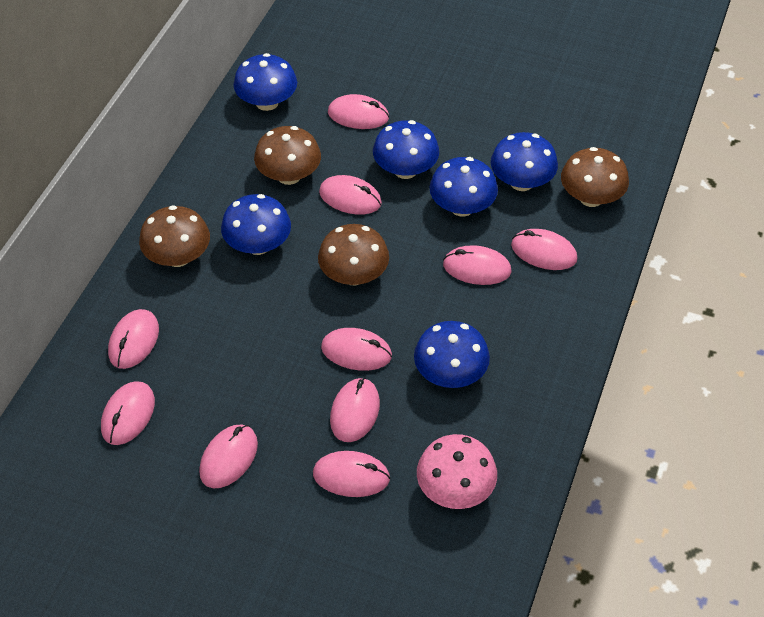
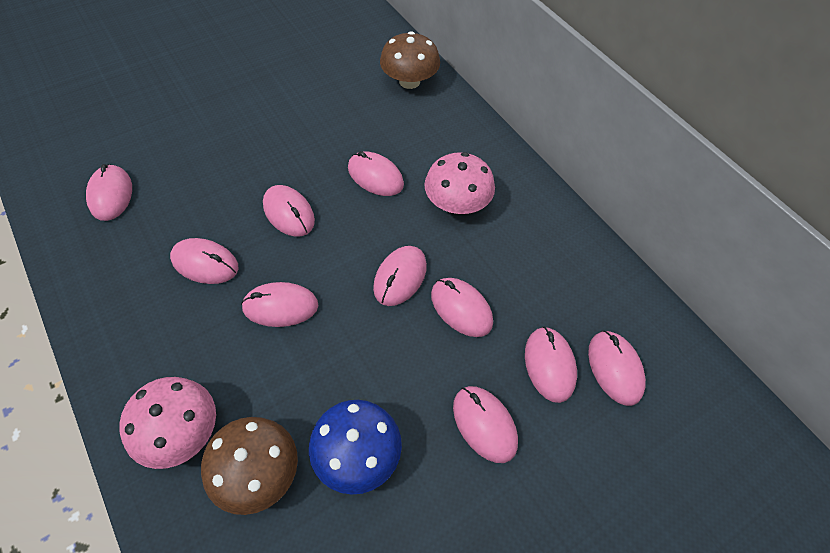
blue mushroom: [221,194,291,255] [233,53,297,111] [373,120,439,179] [414,321,490,388] [429,157,498,217] [491,132,558,191] = 6 -> [309,400,402,495] = 1
brown mushroom: [139,205,210,267] [254,126,321,185] [318,224,389,285] [561,147,629,207] = 4 -> [201,417,298,515] [380,31,440,89] = 2
pink mushroom: [417,434,497,509] = 1 -> [120,377,216,469] [424,152,495,214] = 2

